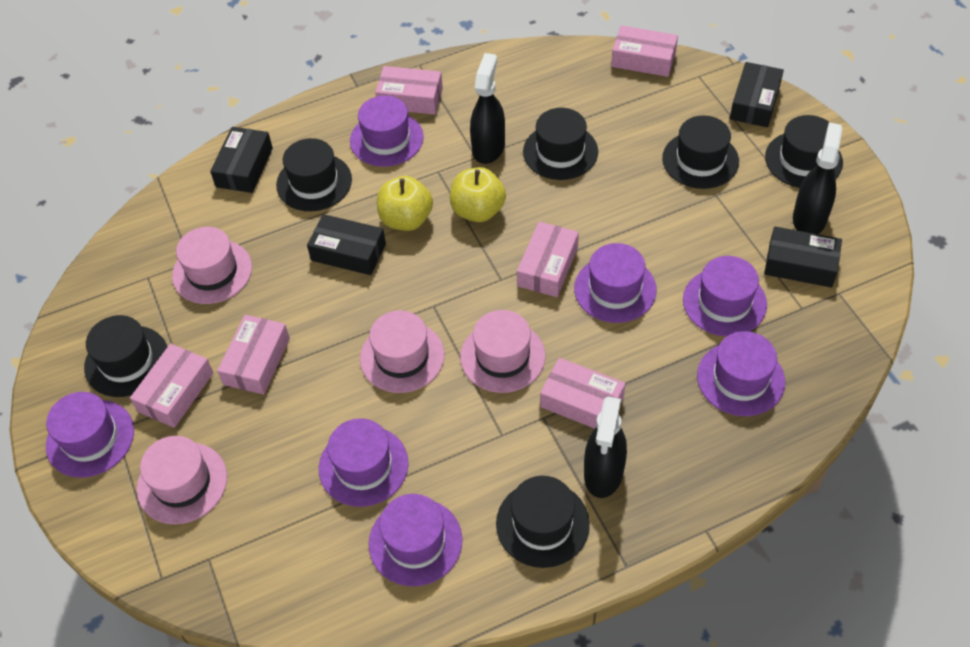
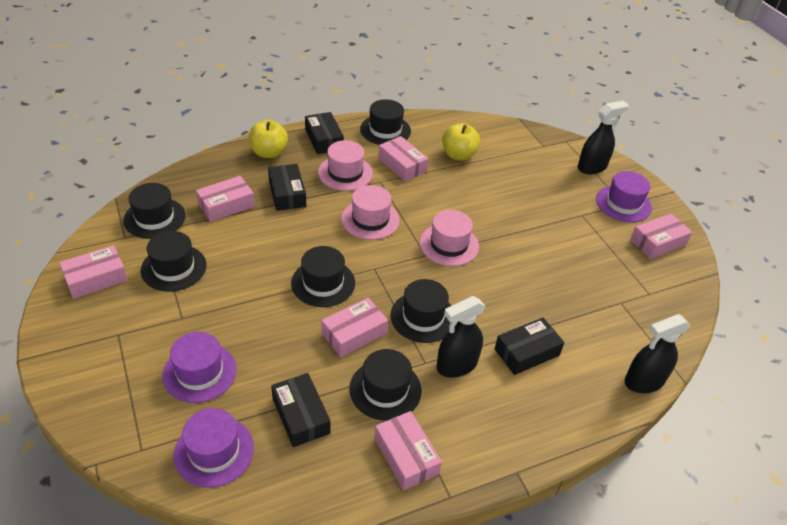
pink hat: [137,436,227,524] [172,227,252,304] [360,310,444,393] [460,310,545,393] = 4 -> [318,140,373,191] [341,185,400,240] [419,210,479,266] = 3
purple hat: [46,392,134,478] [319,418,408,507] [350,96,424,167] [369,494,462,586] [574,243,657,323] [683,256,767,337] [697,331,785,416] = 7 -> [162,332,237,403] [174,408,254,488] [596,171,652,222] = 3

